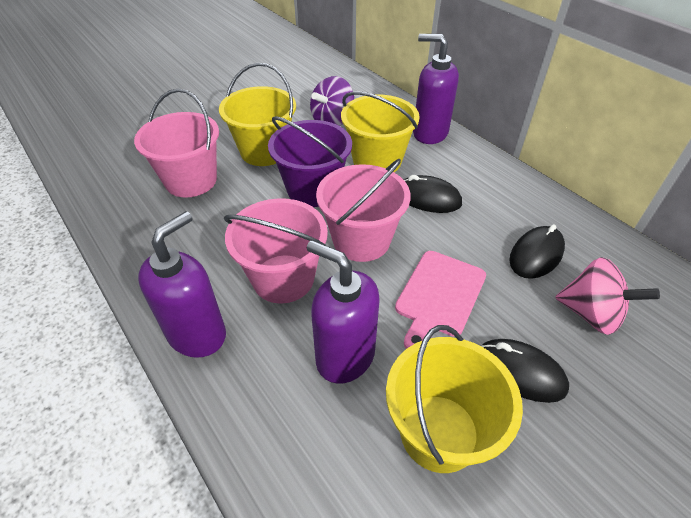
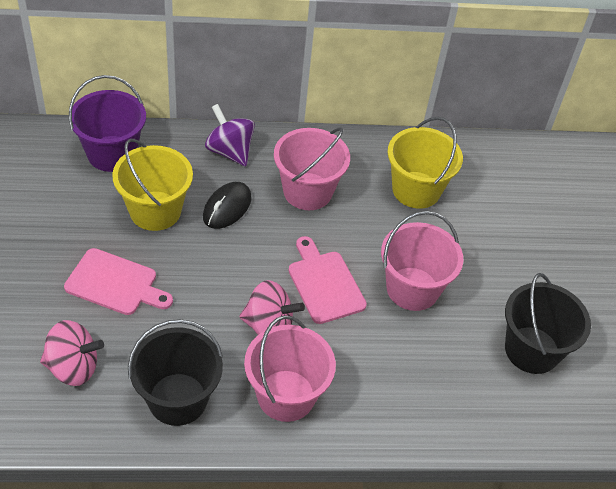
black bucket: none = 0 -> [128,319,223,426] [505,273,591,374] = 2
black mouse: [404,175,462,213] [481,339,569,403] [509,224,565,279] = 3 -> [203,182,252,229] = 1
pink cutting board: [395,251,486,349] = 1 -> [64,248,173,315] [289,236,367,324] = 2
pink spinning top: [555,257,660,335] = 1 -> [40,320,104,386] [239,280,305,335] = 2
purple soap dispenser: [138,211,226,358] [307,240,380,384] [413,34,459,144] = 3 -> none = 0
yellow bucket: [219,63,296,166] [341,92,420,172] [386,325,523,473] = 3 -> [112,139,193,231] [387,117,463,209] = 2

